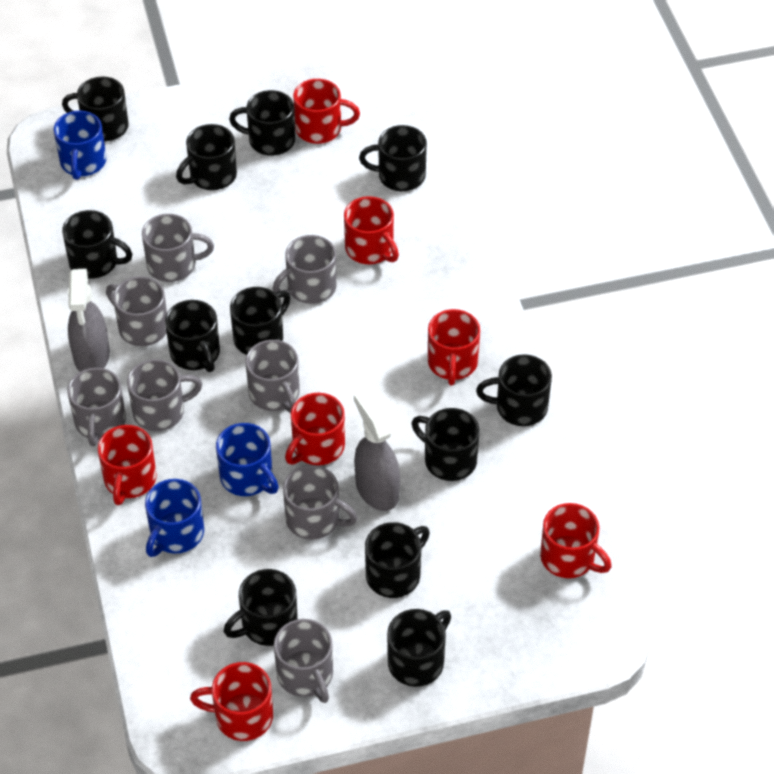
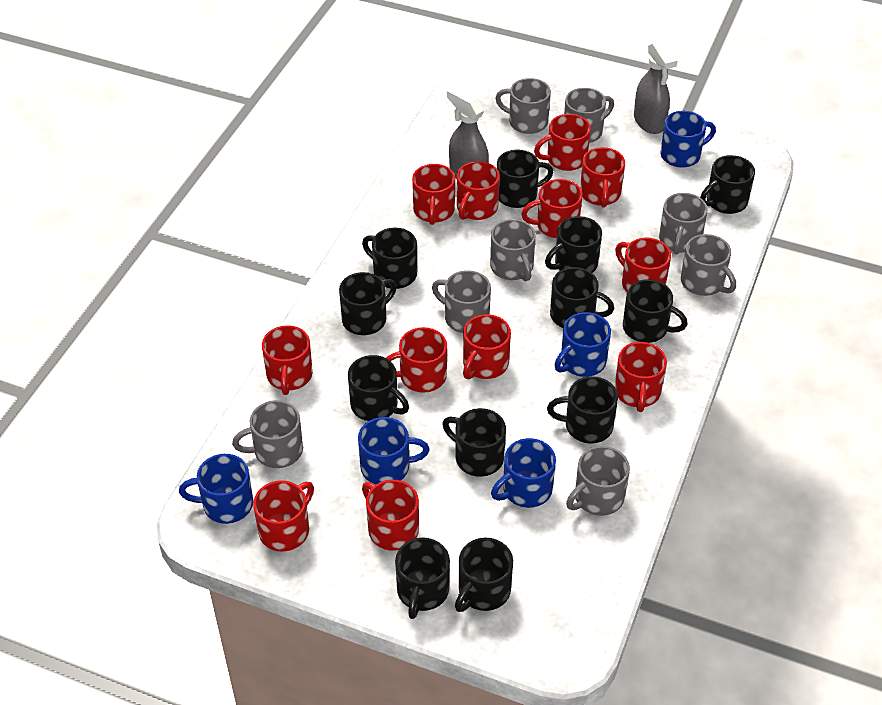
blue mug: [54,111,106,180] [145,479,204,557] [216,423,279,496] = 3 -> [179,454,253,524] [358,417,430,484] [491,438,556,508] [555,312,611,377] [660,111,716,168] = 5
red mug: [98,425,157,505] [190,662,273,741] [285,393,345,465] [293,79,360,144] [344,196,399,264] [428,309,480,386] [540,503,611,578] = 7 -> [253,480,314,552] [262,325,313,395] [362,480,419,551] [386,327,447,393] [412,164,455,225] [457,161,500,220] [463,314,511,379] [521,179,583,238] [534,114,591,171] [580,147,625,208] [615,238,671,292] [615,342,667,412] = 12

